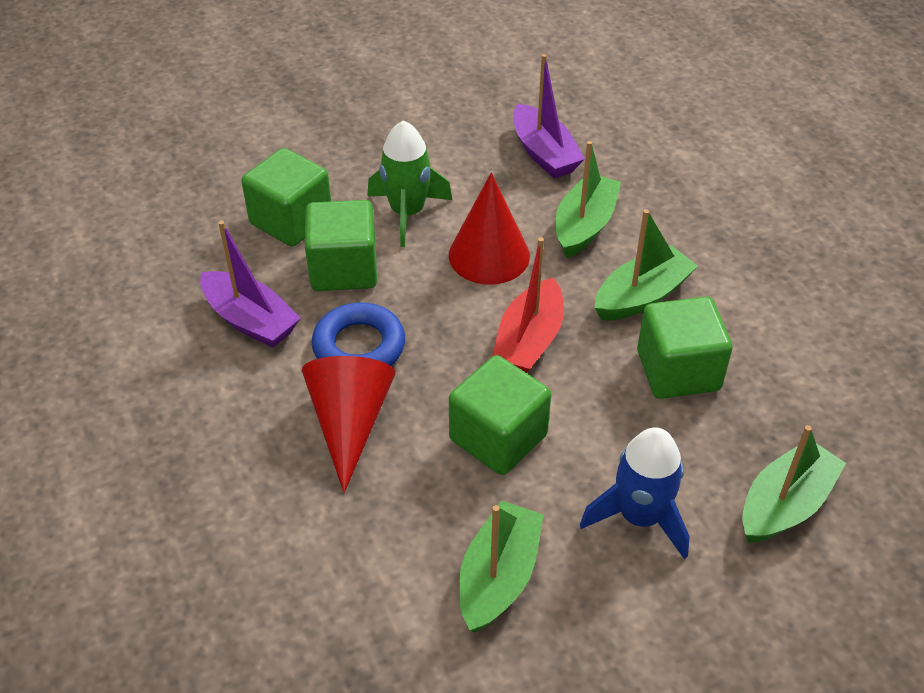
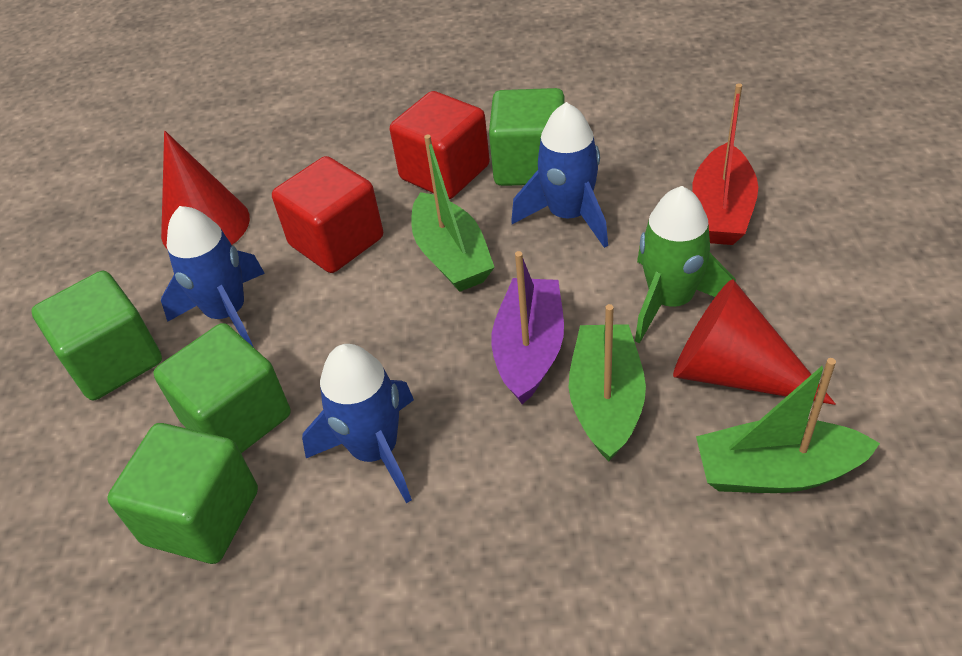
blue ring: [312,303,405,366] = 1 -> none = 0
blue rocket: [580,427,690,559] = 1 -> [161,206,265,346] [302,344,414,503] [511,102,608,248] = 3
green boat: [459,500,544,633] [556,141,621,258] [595,209,698,320] [742,425,846,543] = 4 -> [411,134,495,292] [569,304,646,461] [696,358,880,493] = 3
purple boat: [200,221,301,348] [513,54,585,179] = 2 -> [491,251,564,404] = 1
red cube: none = 0 -> [272,156,383,273] [390,91,490,199] = 2

